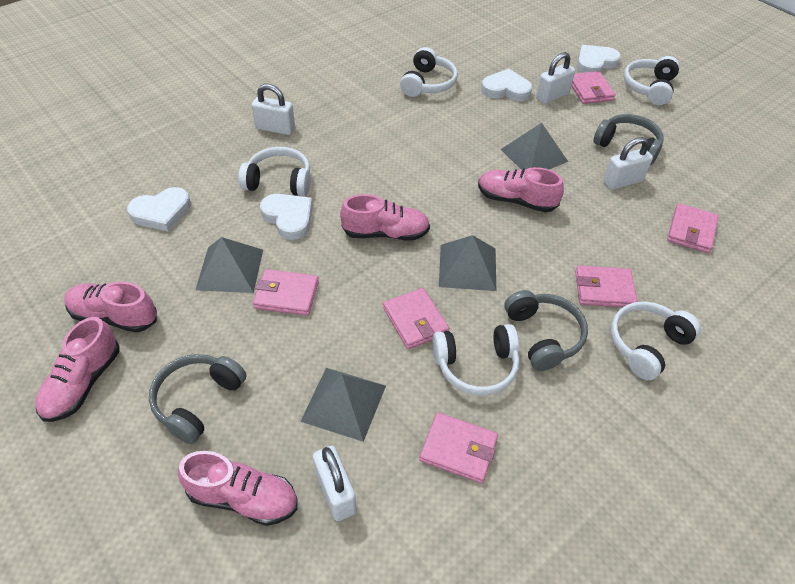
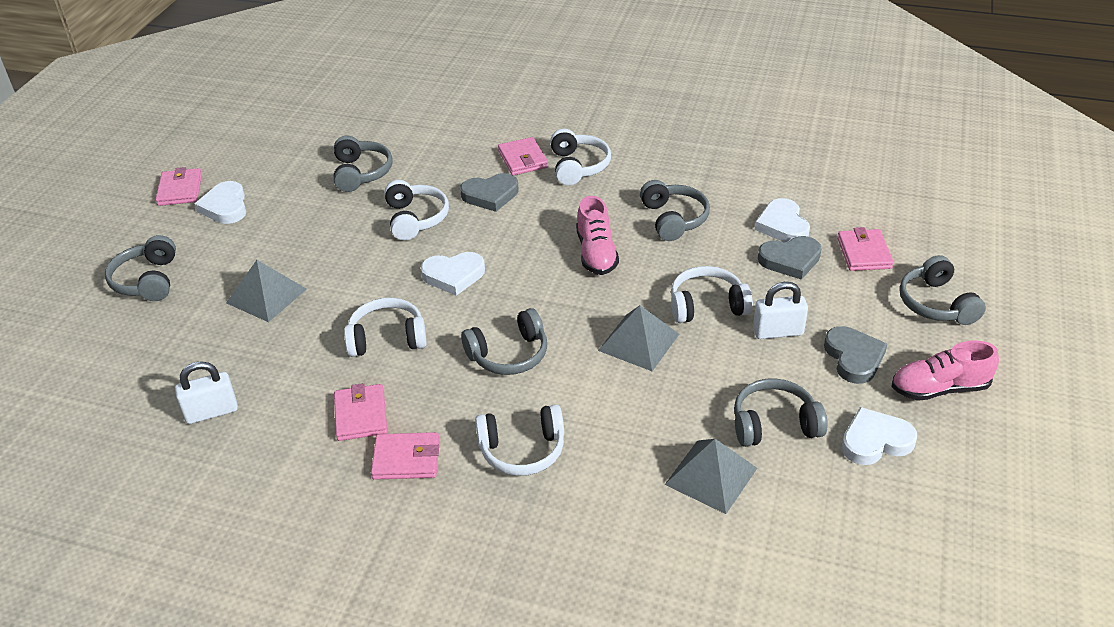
grey headphones: [149,354,246,444] [504,290,588,371] [594,114,664,165] = 3 -> [105,235,176,301] [334,136,393,192] [461,308,547,375] [640,180,710,241] [734,378,828,447] [899,255,986,325] = 6
grey heart: none = 0 -> [460,173,519,212] [758,236,822,280] [824,326,887,384] = 3
grey pyramid: [196,237,263,293] [300,368,386,442] [439,235,496,291] [500,123,568,169] = 4 -> [226,260,307,322] [598,305,679,371] [664,439,757,514] = 3
pink shoe: [35,317,120,422] [64,281,157,333] [178,451,298,526] [340,194,430,241] [478,167,564,213] = 5 -> [576,196,619,275] [892,340,999,401] = 2
pink wallet: [253,269,319,316] [383,288,449,349] [420,412,498,483] [571,71,616,104] [575,265,638,307] [667,203,719,253] = 6 -> [155,167,202,206] [334,383,387,441] [371,432,440,480] [498,137,548,175] [837,227,894,271] = 5
white padlock: [252,84,295,135] [313,446,356,521] [536,52,575,104] [603,137,653,190] = 4 -> [175,361,238,424] [753,282,808,339] = 2

